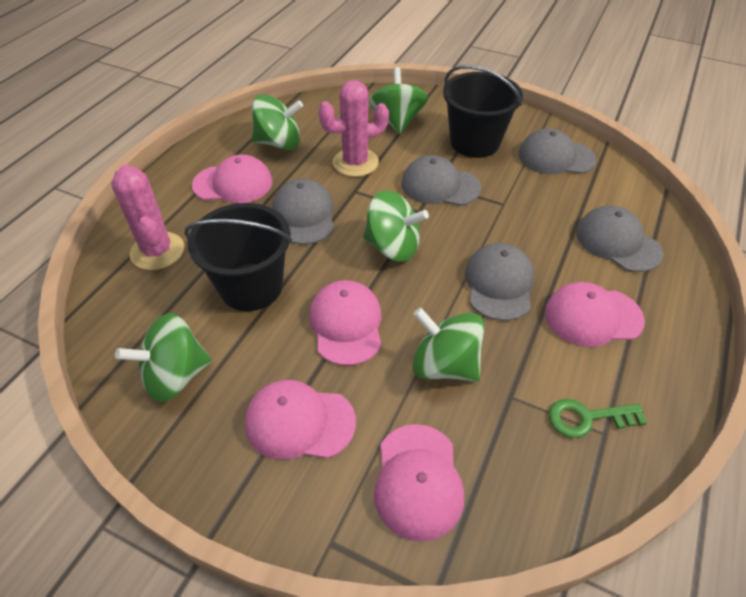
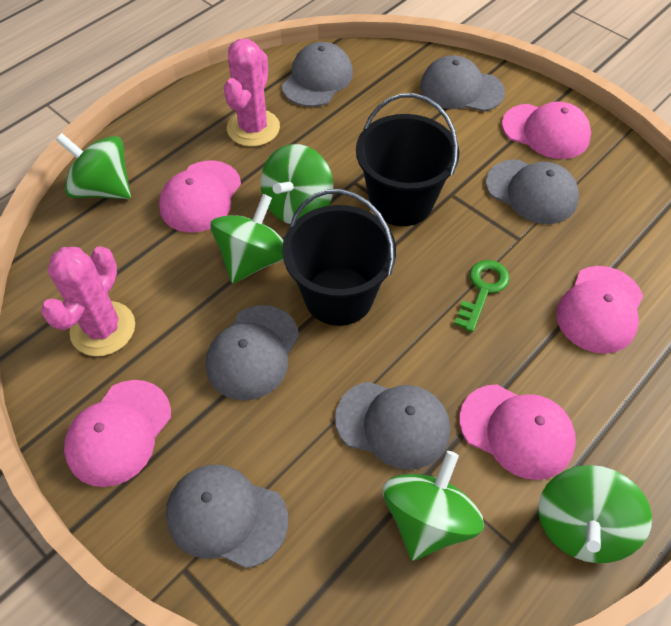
grey cap: [272,178,334,245] [401,155,481,206] [465,243,534,321] [518,128,596,174] [576,205,663,272] = 5 -> [166,465,288,568] [206,305,299,400] [282,42,353,107] [335,382,450,470] [420,55,505,111] [486,160,579,224] = 6

